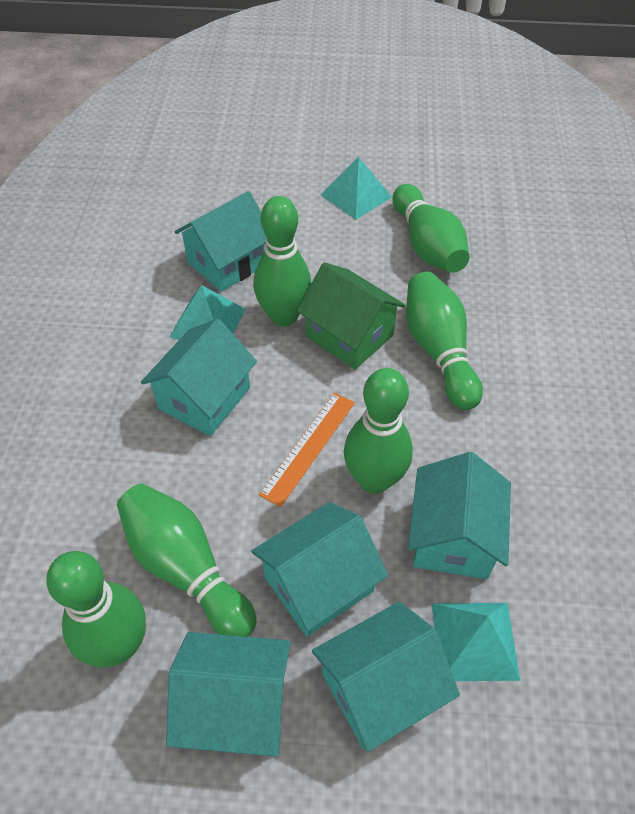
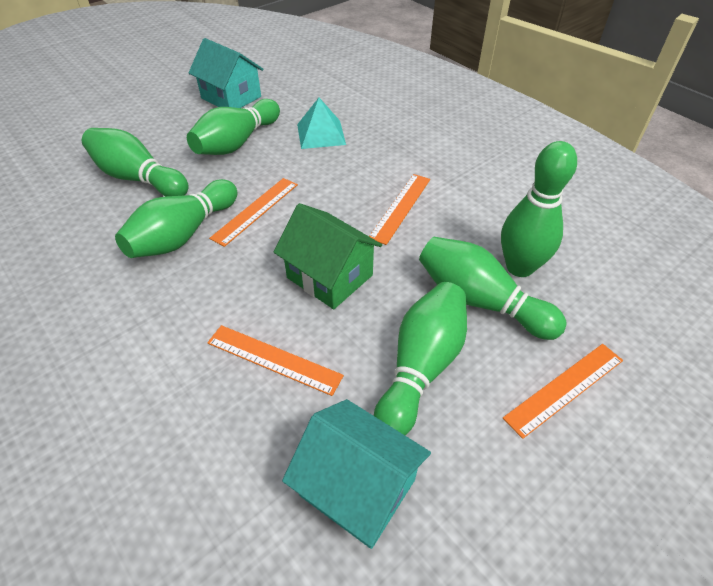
orange ruler: [259,393,355,507] = 1 -> [207,325,344,396] [209,178,298,247] [369,174,430,245] [503,344,623,439] = 4
turquoise house: [141,319,257,436] [166,632,291,757] [175,191,267,292] [252,502,388,637] [312,602,460,752] [408,452,511,579] = 6 -> [189,38,264,108] [282,399,431,549] = 2
turquoise pyramid: [169,285,246,340] [321,157,392,220] [432,603,520,681] = 3 -> [297,98,346,149] = 1

